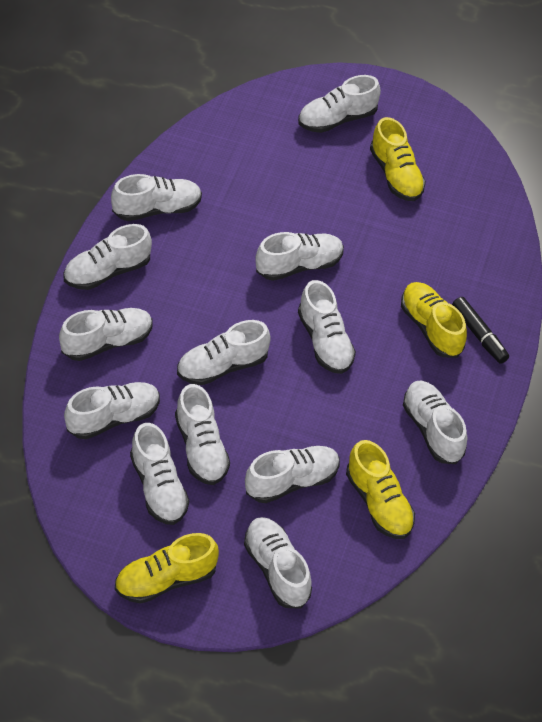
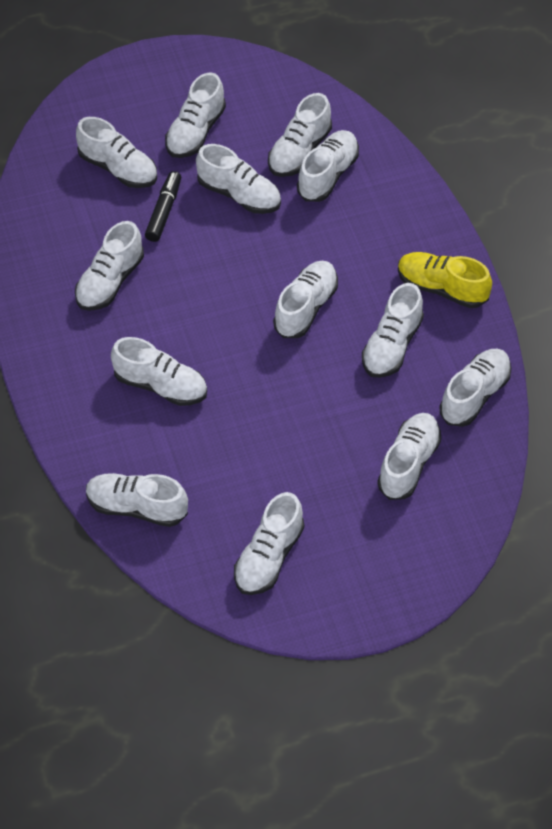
yellow shoe: [115,533,219,604] [346,440,415,539] [370,117,426,201] [401,282,467,358] = 4 -> [398,252,492,308] = 1

